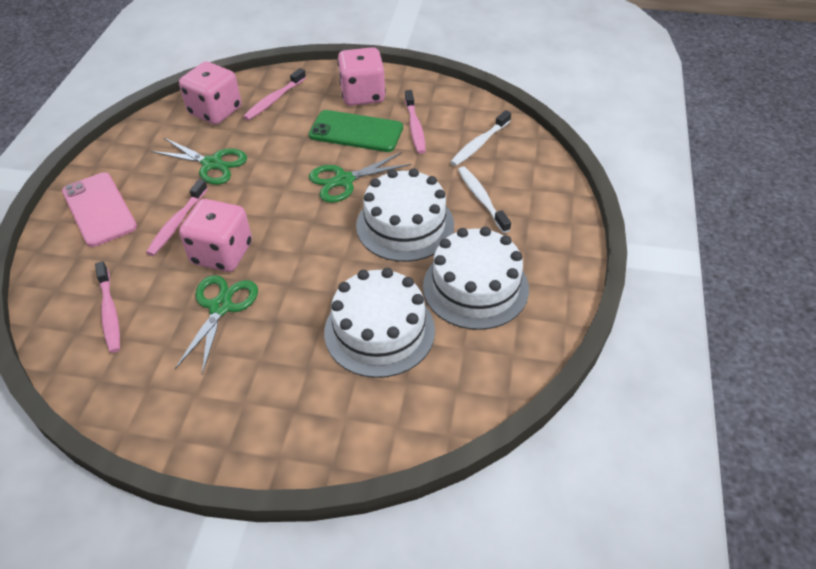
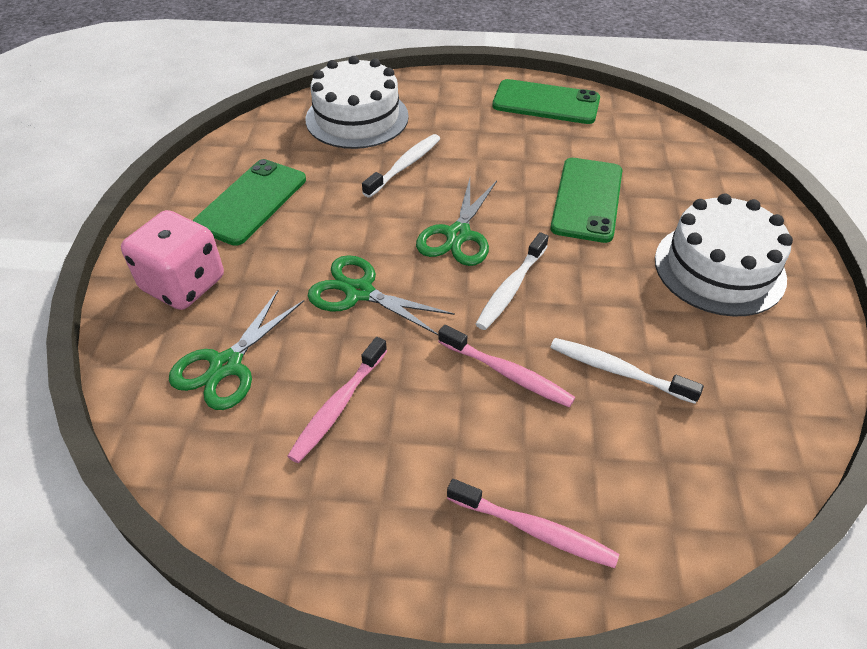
green phone: [309,110,403,152] = 1 -> [192,159,306,246] [492,79,600,124] [550,158,622,243] = 3
pink dice: [179,62,241,124] [179,199,252,272] [337,47,386,106] = 3 -> [121,210,224,310] = 1
pink phone: [62,172,137,247] = 1 -> none = 0
pink toothbrush: [95,261,120,353] [146,179,208,256] [243,68,306,120] [405,90,426,154] = 4 -> [287,337,387,463] [438,325,575,408] [447,479,619,568] = 3
white cake: [324,268,435,378] [356,168,454,262] [423,227,529,330] = 3 -> [306,56,409,149] [655,193,793,317] = 2
white toothbrush: [450,110,511,166] [458,166,511,233] = 2 -> [362,134,440,198] [476,232,549,330] [550,338,704,404] = 3

